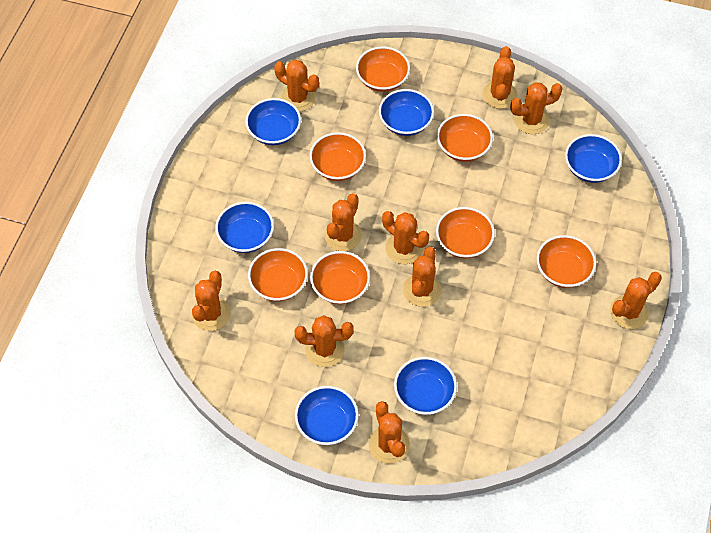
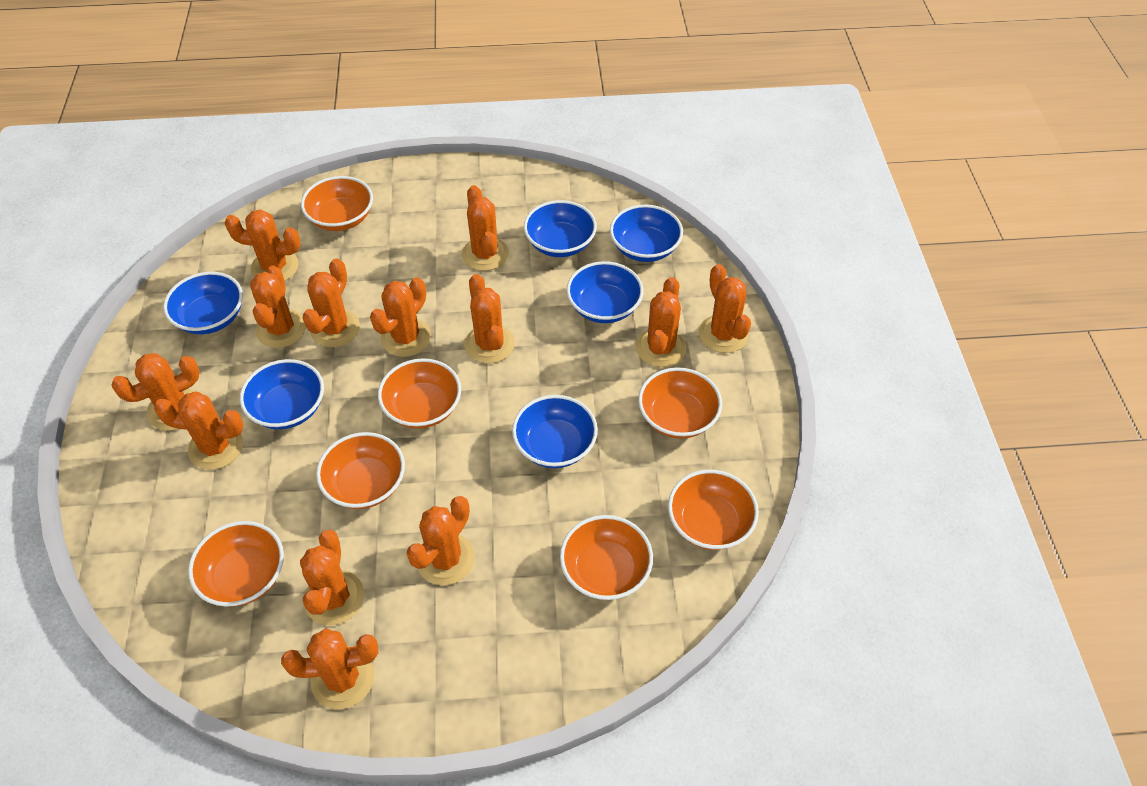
orange cactus: [192,271,230,331] [274,60,319,112] [295,315,353,367] [325,193,362,251] [369,401,410,464] [382,211,429,264] [403,247,441,307] [482,46,517,109] [510,82,563,134] [610,272,662,329] = 10 -> [112,353,200,431] [154,392,244,470] [225,209,301,281] [250,266,306,348] [281,629,378,709] [300,530,364,626] [302,259,360,347] [370,277,431,357] [406,496,475,585] [462,185,509,271] [464,274,515,363] [636,277,686,367] [699,264,751,353] = 13

